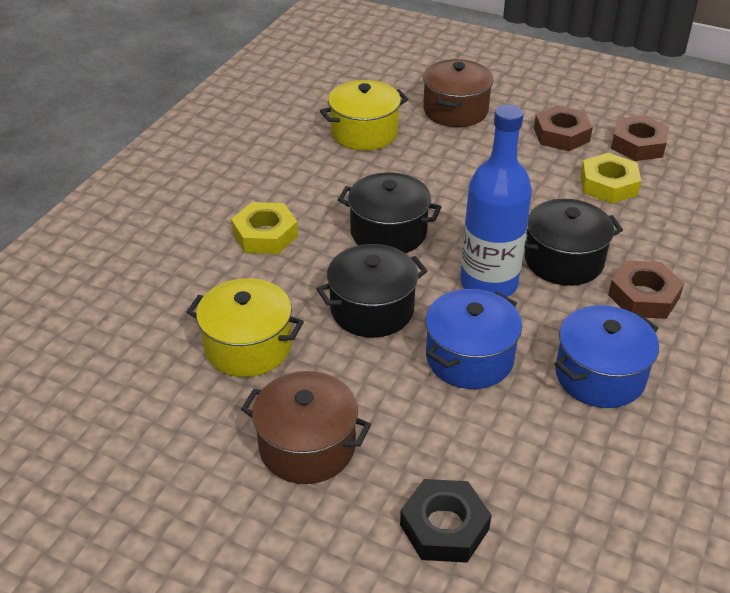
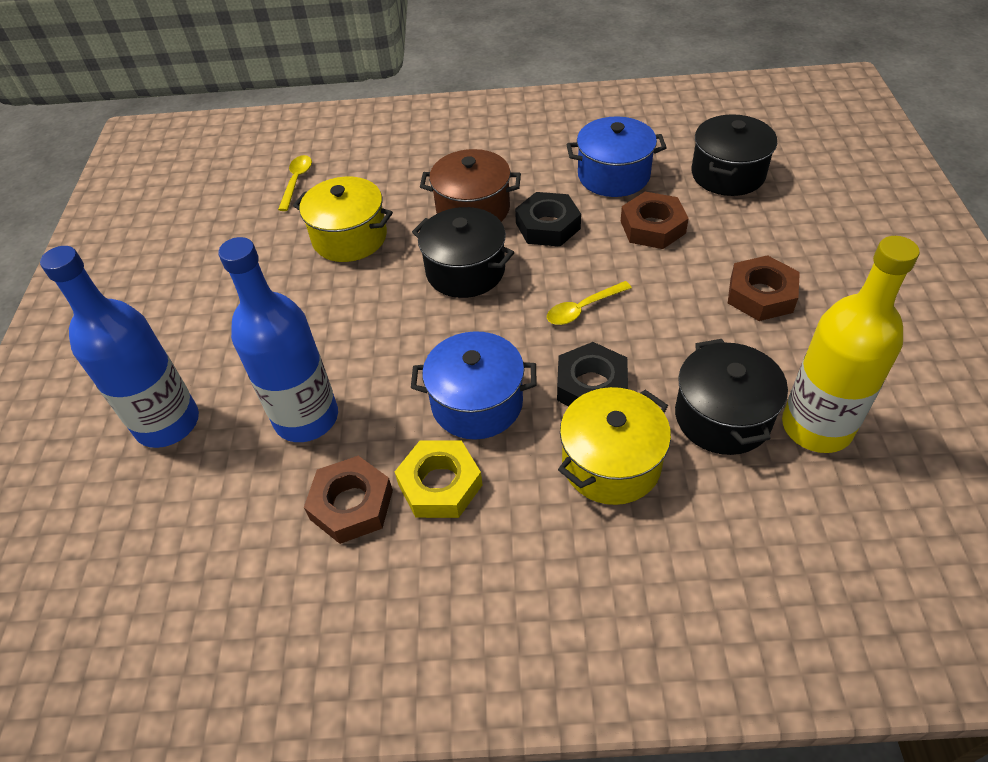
black nut: [400,479,491,563] = 1 -> [515,192,581,247] [557,342,628,406] = 2
blue bottle: [460,105,532,297] = 1 -> [40,246,199,448] [218,237,338,442] = 2
brown pot: [241,371,371,484] [423,59,494,127] = 2 -> [420,149,521,222] = 1
yellow bottle: none = 0 -> [782,236,920,453] = 1
yellow nut: [231,202,298,254] [580,153,641,204] = 2 -> [395,440,483,518] = 1
yellow spoon: none = 0 -> [278,155,312,211] [547,281,632,325] = 2

